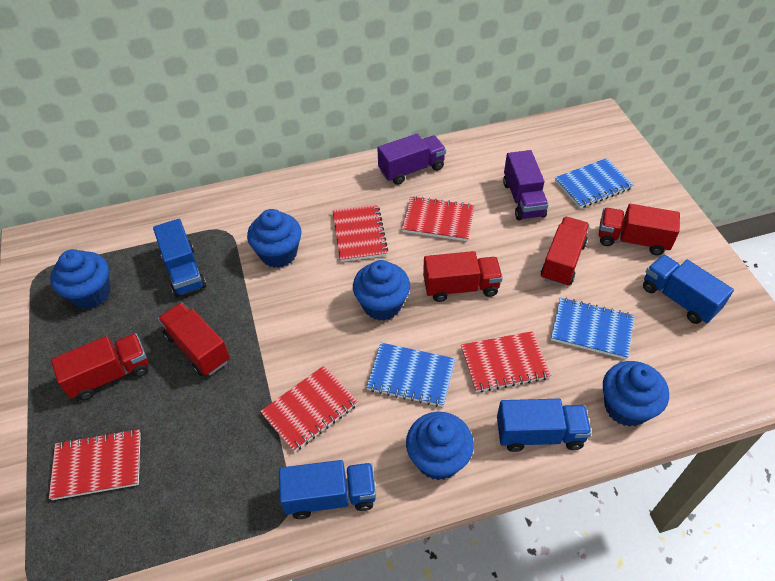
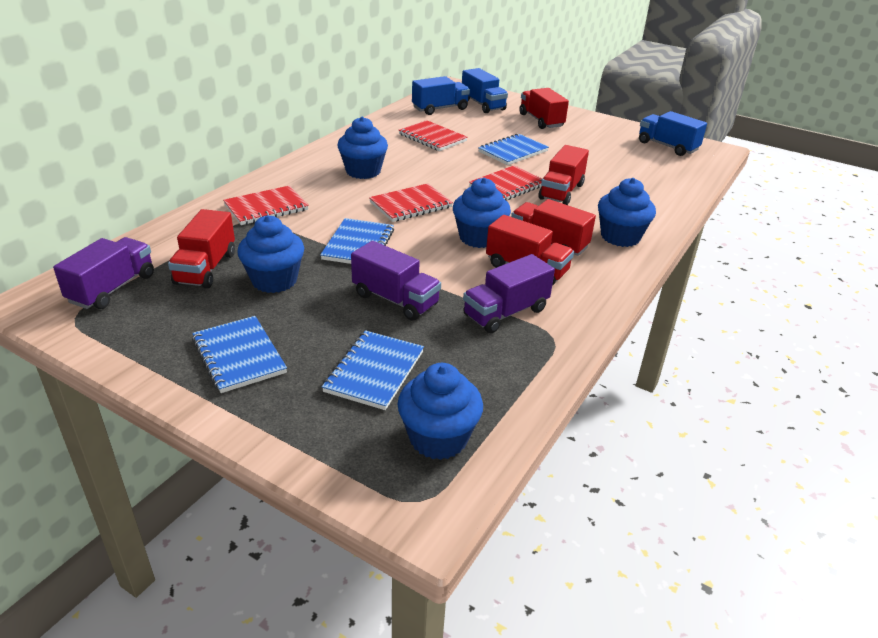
blue notebook: [366,343,455,407] [551,297,634,359] [555,158,633,208] = 3 -> [192,316,287,393] [320,218,394,264] [322,330,424,410] [478,133,549,165] = 4
blue truck: [153,219,206,297] [279,460,376,519] [497,399,592,452] [643,254,734,324] = 4 -> [412,76,470,115] [462,68,508,113] [639,111,707,156] = 3
purple truck: [377,134,446,185] [503,150,549,220] = 2 -> [53,237,154,309] [351,241,441,321] [463,254,555,333] = 3
red notebook: [49,429,141,500] [260,365,358,452] [332,204,389,262] [402,196,475,241] [461,331,551,392] = 5 -> [223,185,309,225] [369,183,453,222] [399,120,468,151] [469,165,542,200] = 4

